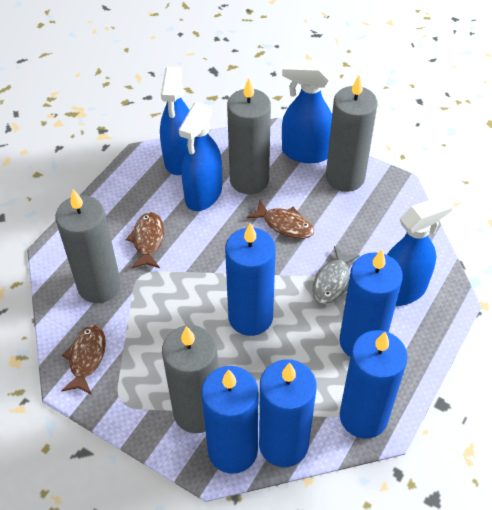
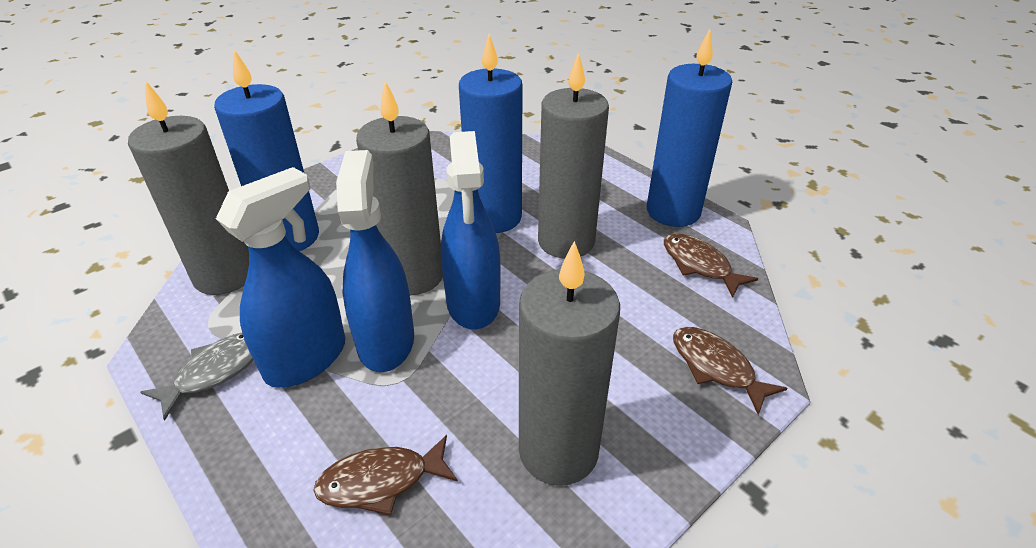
blue candle: [201,366,258,474] [225,223,276,336] [259,359,317,467] [339,249,403,357] [340,330,408,439] = 5 -> [214,50,319,251] [459,34,523,233] [647,29,732,227] = 3
blue spray bottle: [160,67,190,175] [179,102,222,211] [282,62,332,163] [387,195,454,306] = 4 -> [216,167,345,388] [336,150,414,372] [441,131,501,329] = 3

